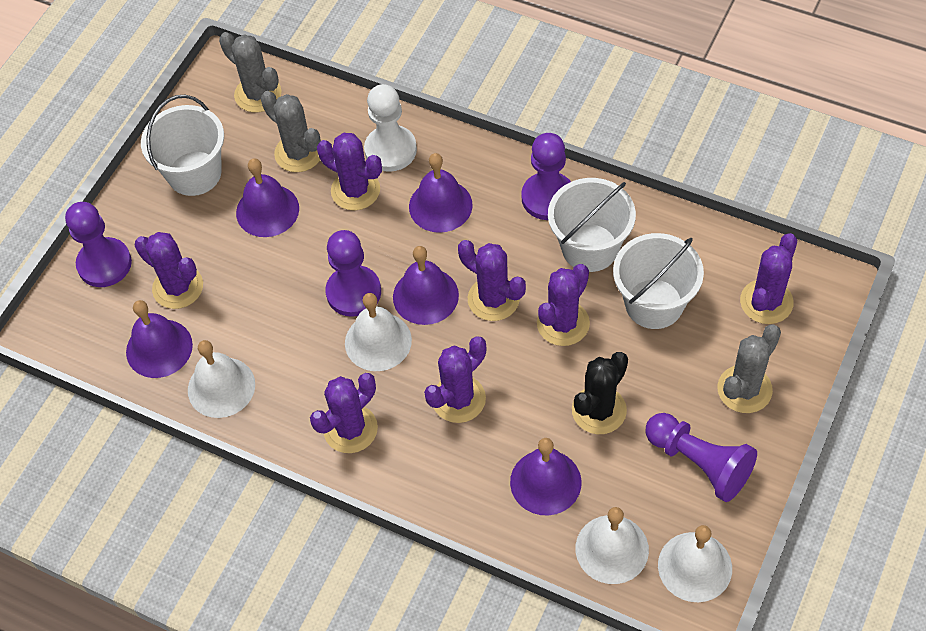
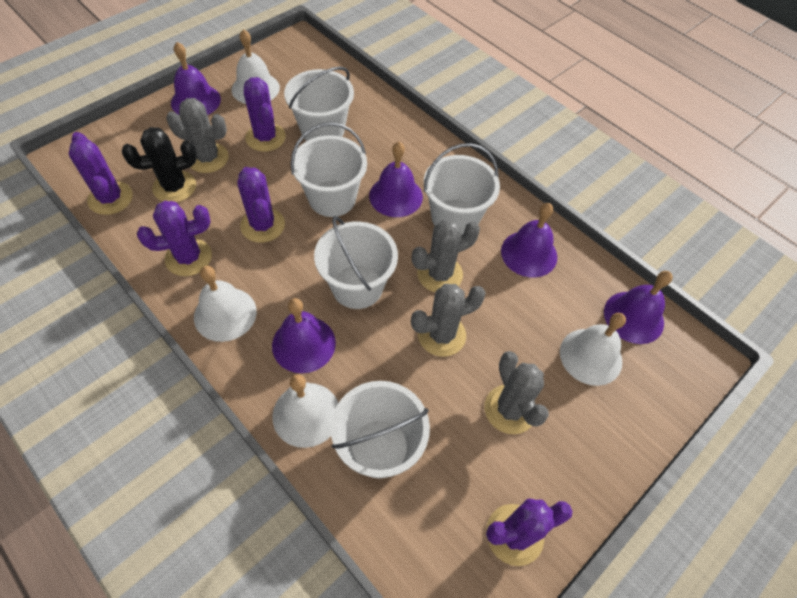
grey cactus: [219,32,282,112] [261,91,321,172] [717,325,781,413] = 3 -> [166,98,229,173] [411,284,486,357] [412,220,480,292] [485,351,549,434] = 4
purple cactus: [135,232,203,309] [310,373,378,453] [317,133,382,210] [424,336,486,423] [458,240,526,321] [537,264,590,346] [740,233,797,324] = 7 -> [69,132,133,215] [137,201,212,276] [237,167,285,243] [244,77,286,152] [486,499,573,566] = 5
purple pawn: [65,202,132,287] [325,230,381,317] [521,133,571,220] [645,413,757,502] = 4 -> none = 0
white bucket: [141,95,224,196] [548,178,636,272] [613,233,704,329] = 3 -> [284,66,354,141] [290,122,367,217] [314,216,398,309] [331,381,430,478] [424,143,500,235] = 5
white pawn: [364,84,417,172] = 1 -> none = 0

